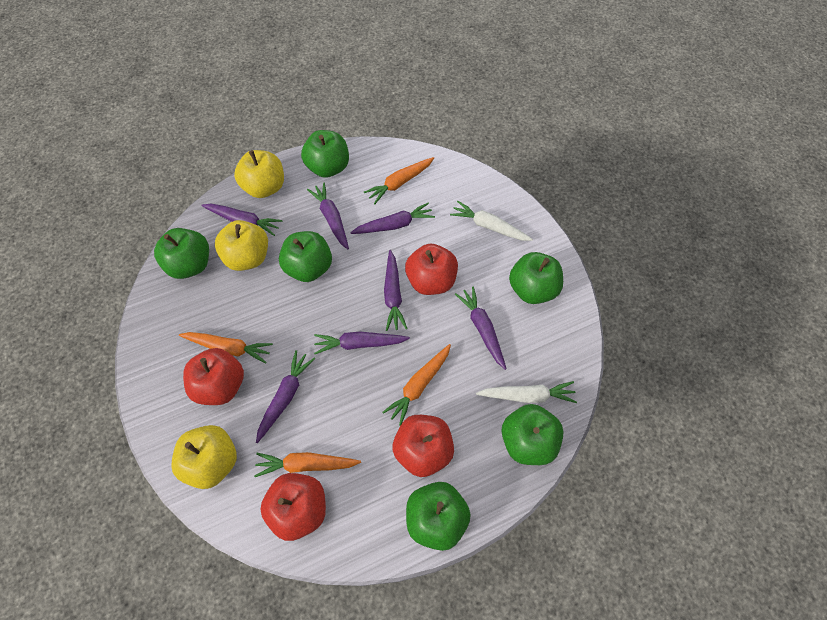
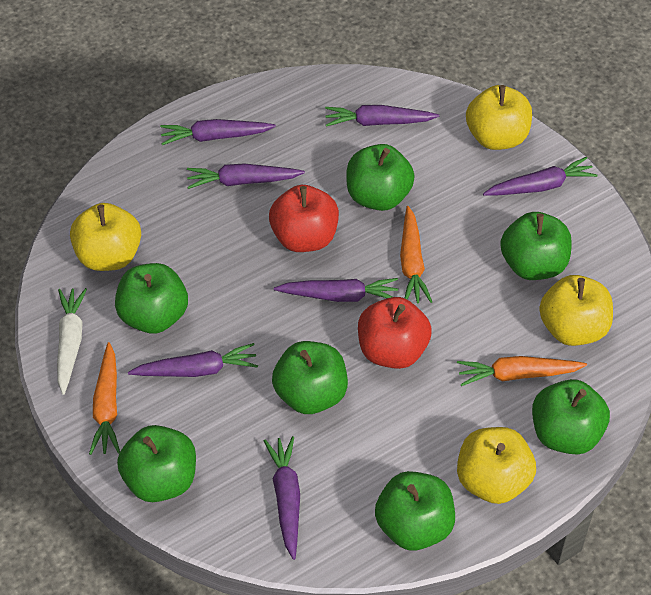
green apple: [154,228,209,279] [279,231,332,282] [301,130,349,178] [406,482,471,551] [501,404,564,465] [509,252,563,304] = 6 -> [115,263,188,334] [117,425,196,502] [272,341,348,414] [346,144,415,211] [375,471,455,551] [500,212,572,280] [532,379,610,455] = 7
orange carrot: [179,332,273,364] [254,452,361,477] [364,157,434,204] [382,344,451,426] = 4 -> [89,342,120,455] [400,206,432,303] [457,356,587,386] = 3
red apple: [183,348,244,405] [260,473,326,541] [393,415,454,477] [405,244,458,295] = 4 -> [269,185,339,252] [358,297,432,369] = 2
white carrot: [450,201,533,241] [476,381,577,403] = 2 -> [57,288,87,395] = 1
yellow apple: [171,425,237,489] [215,220,268,271] [234,150,284,198] = 3 -> [70,203,141,271] [457,427,536,504] [466,85,532,150] [539,275,613,346] = 4

